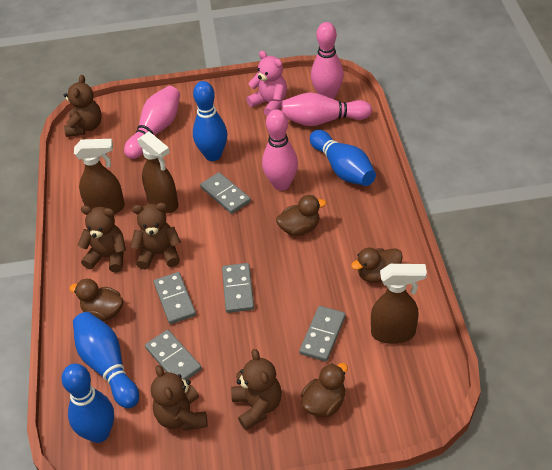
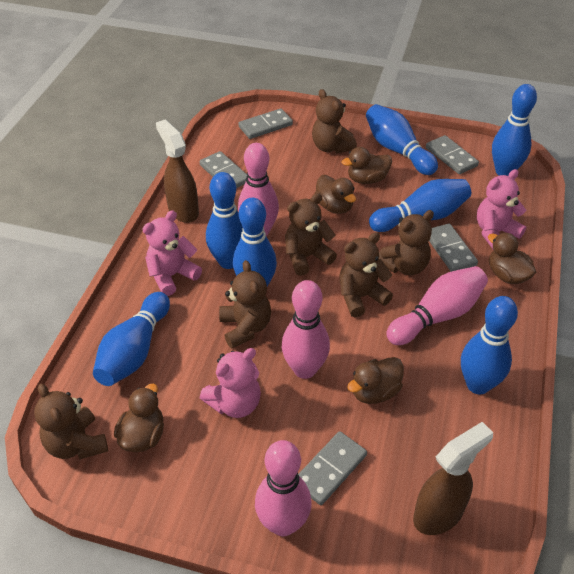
blue bowling pin: [61,364,114,443] [73,312,139,408] [193,81,227,161] [310,130,376,186] = 4 -> [93,292,170,386] [206,172,243,269] [233,198,277,286] [366,104,438,175] [369,179,471,232] [461,296,518,395] [492,84,537,176] = 7
brown duck: [69,279,123,321] [276,195,327,236] [301,363,348,417] [351,248,403,283] = 4 -> [114,384,164,452] [315,175,356,214] [342,147,392,184] [347,357,404,404] [488,233,536,284] = 5
brown spray bottle: [74,139,125,214] [138,132,178,213] [371,264,427,344] = 3 -> [156,119,199,223] [413,422,493,535] = 2
brown teddy bear: [64,75,102,137] [78,206,126,273] [131,203,181,270] [151,365,208,431] [231,349,282,430] = 5 -> [34,384,108,459] [219,260,271,348] [285,193,337,276] [312,89,357,154] [339,232,393,317] [379,210,434,275] = 6
pink teddy bear: [247,51,287,116] = 1 -> [142,211,202,296] [200,348,261,418] [477,169,526,250] = 3

